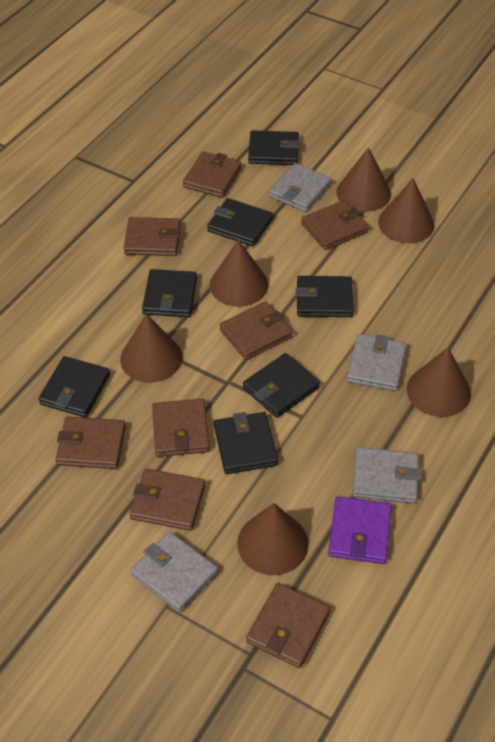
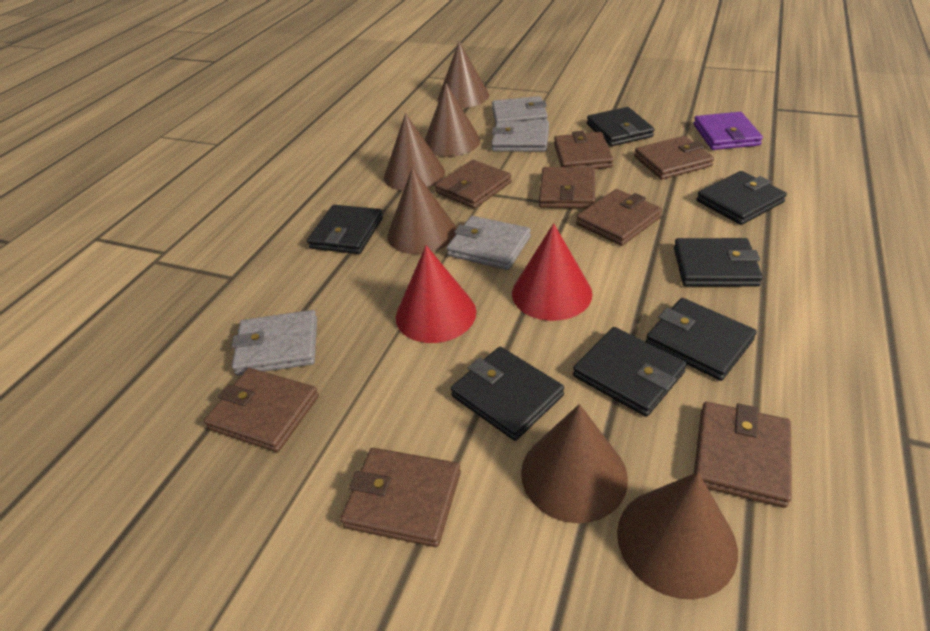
red cone: none = 0 -> [396,245,476,343] [512,223,592,321] = 2

